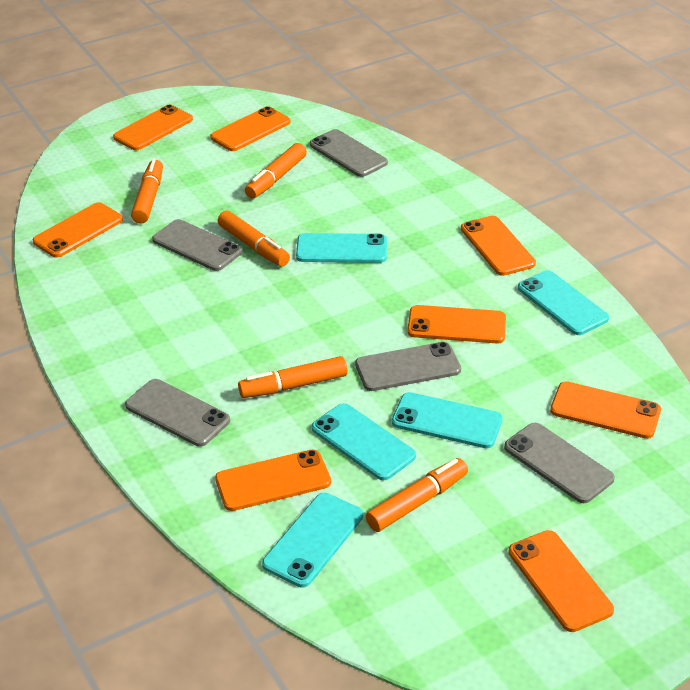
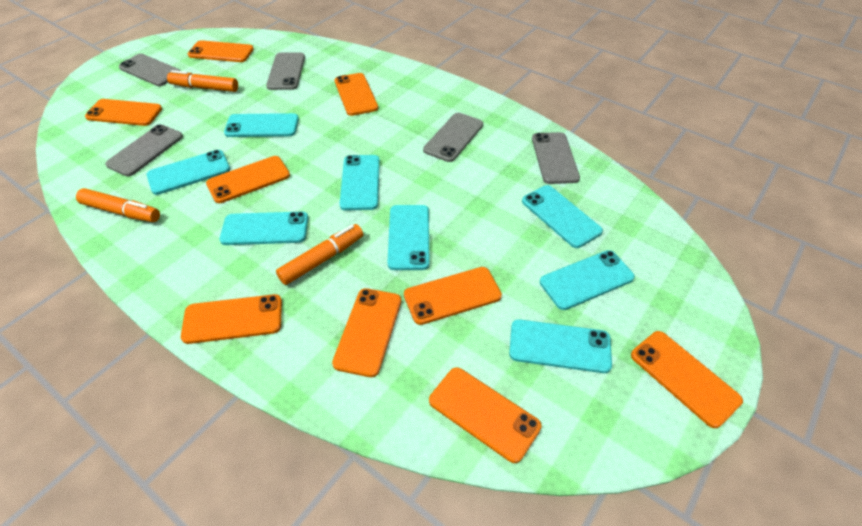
orange marker: [131,159,163,224] [218,211,290,267] [238,356,348,398] [245,143,307,199] [366,458,468,532] = 5 -> [76,188,160,222] [167,70,238,92] [276,224,363,285] = 3
orange phone: [32,202,123,258] [113,105,193,150] [210,106,291,151] [215,450,331,511] [407,305,506,343] [461,216,536,276] [508,530,614,632] [550,381,661,439] = 8 -> [85,99,162,126] [181,294,282,344] [188,40,254,62] [206,156,290,203] [332,288,401,377] [335,73,378,116] [404,267,502,325] [429,367,541,463] [631,331,743,428] = 9
turquoise phone: [262,493,363,588] [296,233,387,263] [312,403,416,480] [392,392,503,448] [518,270,609,335] = 5 -> [147,150,230,195] [219,212,308,245] [224,113,299,137] [340,155,380,211] [387,205,429,270] [509,319,612,373] [522,185,603,248] [540,250,635,310] = 8

